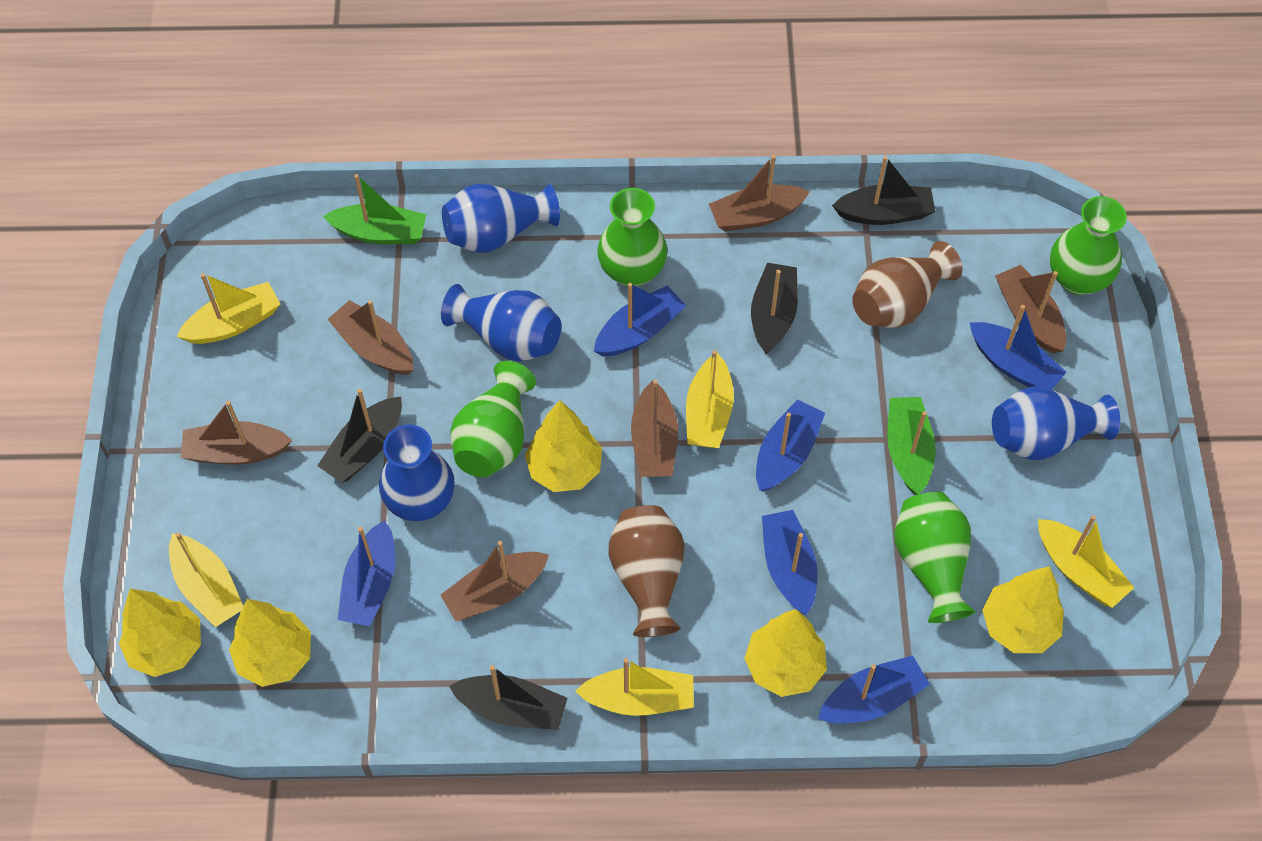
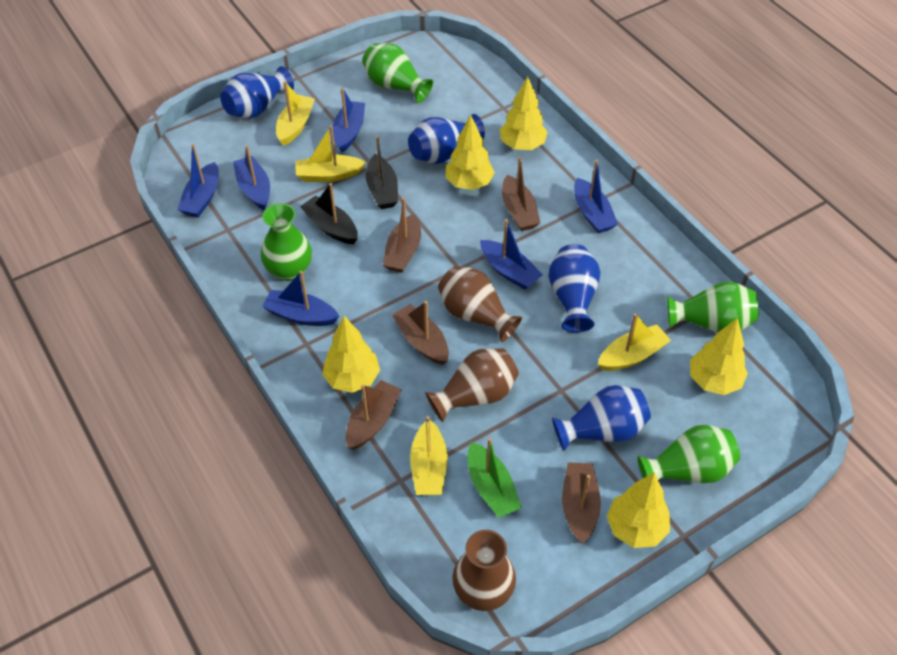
black boat: [317,389,402,483] [449,665,568,730] [751,263,798,354] [832,156,936,225] = 4 -> [300,183,358,244] [366,136,398,209] = 2
brown boat: [180,401,292,465] [328,300,413,375] [441,541,549,621] [631,380,678,477] [709,155,810,231] [995,265,1066,353] = 6 -> [346,380,402,450] [383,198,421,273] [392,301,449,365] [502,157,540,231] [562,463,601,544] = 5
brown vase: [608,505,685,637] [852,241,962,328] = 2 -> [425,348,519,422] [438,266,522,342] [452,530,516,611] = 3
green boat: [323,174,426,244] [887,397,936,495] = 2 -> [468,438,522,518] = 1
yellow boat: [169,532,243,627] [176,273,280,344] [575,658,694,716] [686,350,734,448] [1038,515,1134,608] = 5 -> [276,81,315,146] [295,125,366,182] [410,416,448,495] [598,313,671,371] = 4

